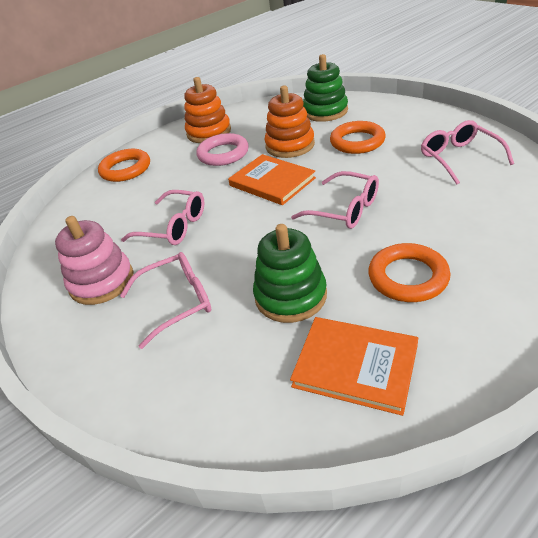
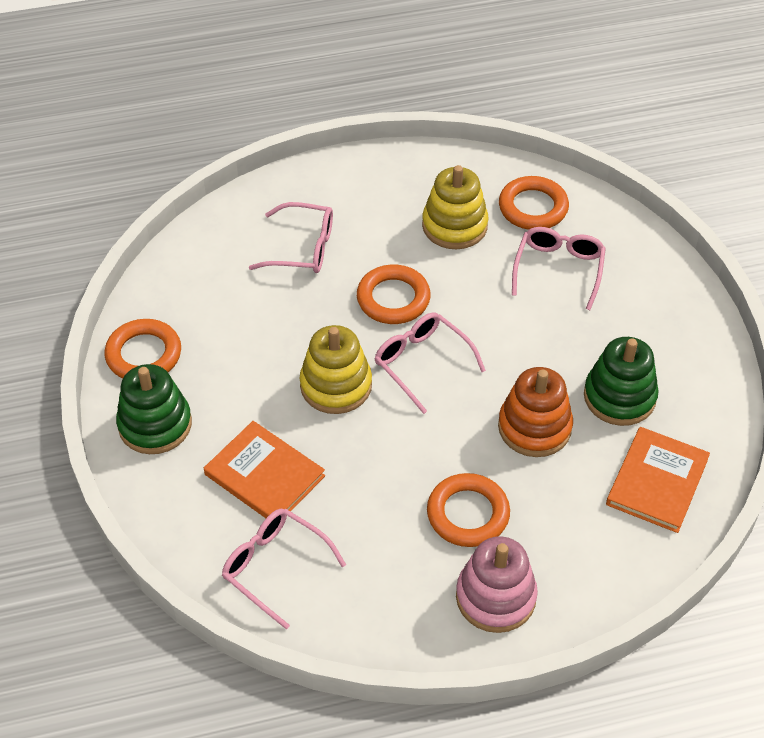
orange ring: [98,149,150,182] [330,121,386,154] [368,243,451,302] = 3 -> [105,319,181,378] [357,265,431,324] [427,473,510,547] [499,176,569,230] = 4
orange stacking toy: [184,77,231,143] [265,85,315,158] = 2 -> [498,367,573,457] = 1
pink ring: [196,133,249,166] = 1 -> none = 0
yellow stacking toy: none = 0 -> [299,325,372,414] [422,165,488,249] = 2

